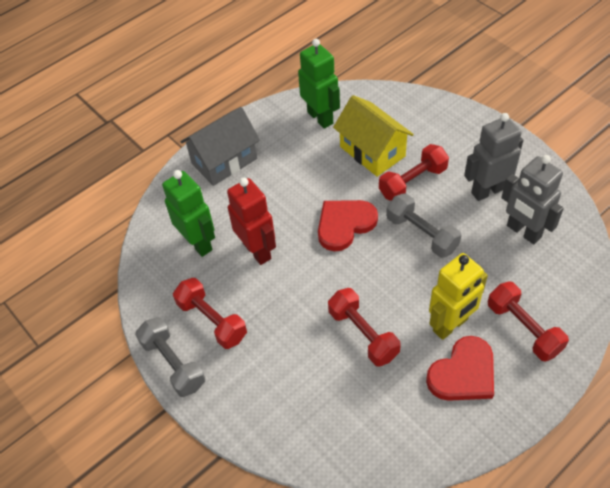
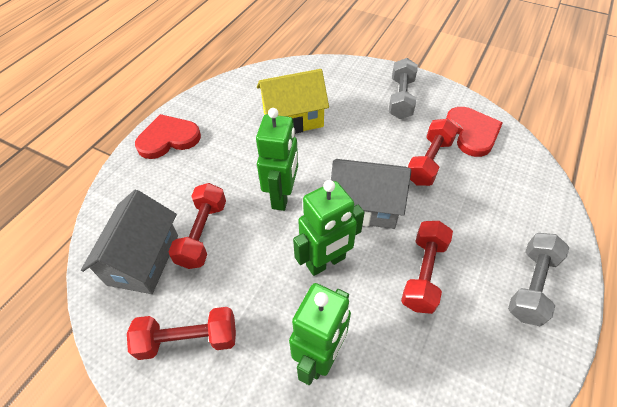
green robot: [162,170,215,257] [298,39,340,129] = 2 -> [256,108,298,211] [289,283,351,385] [293,180,365,276] = 3
grey house: [180,107,260,186] = 1 -> [81,190,178,294] [331,159,411,229] = 2
grey robot: [464,113,523,201] [501,155,564,244] = 2 -> none = 0
red robot: [227,178,276,265] = 1 -> none = 0
yellow robot: [429,253,488,340] = 1 -> none = 0

